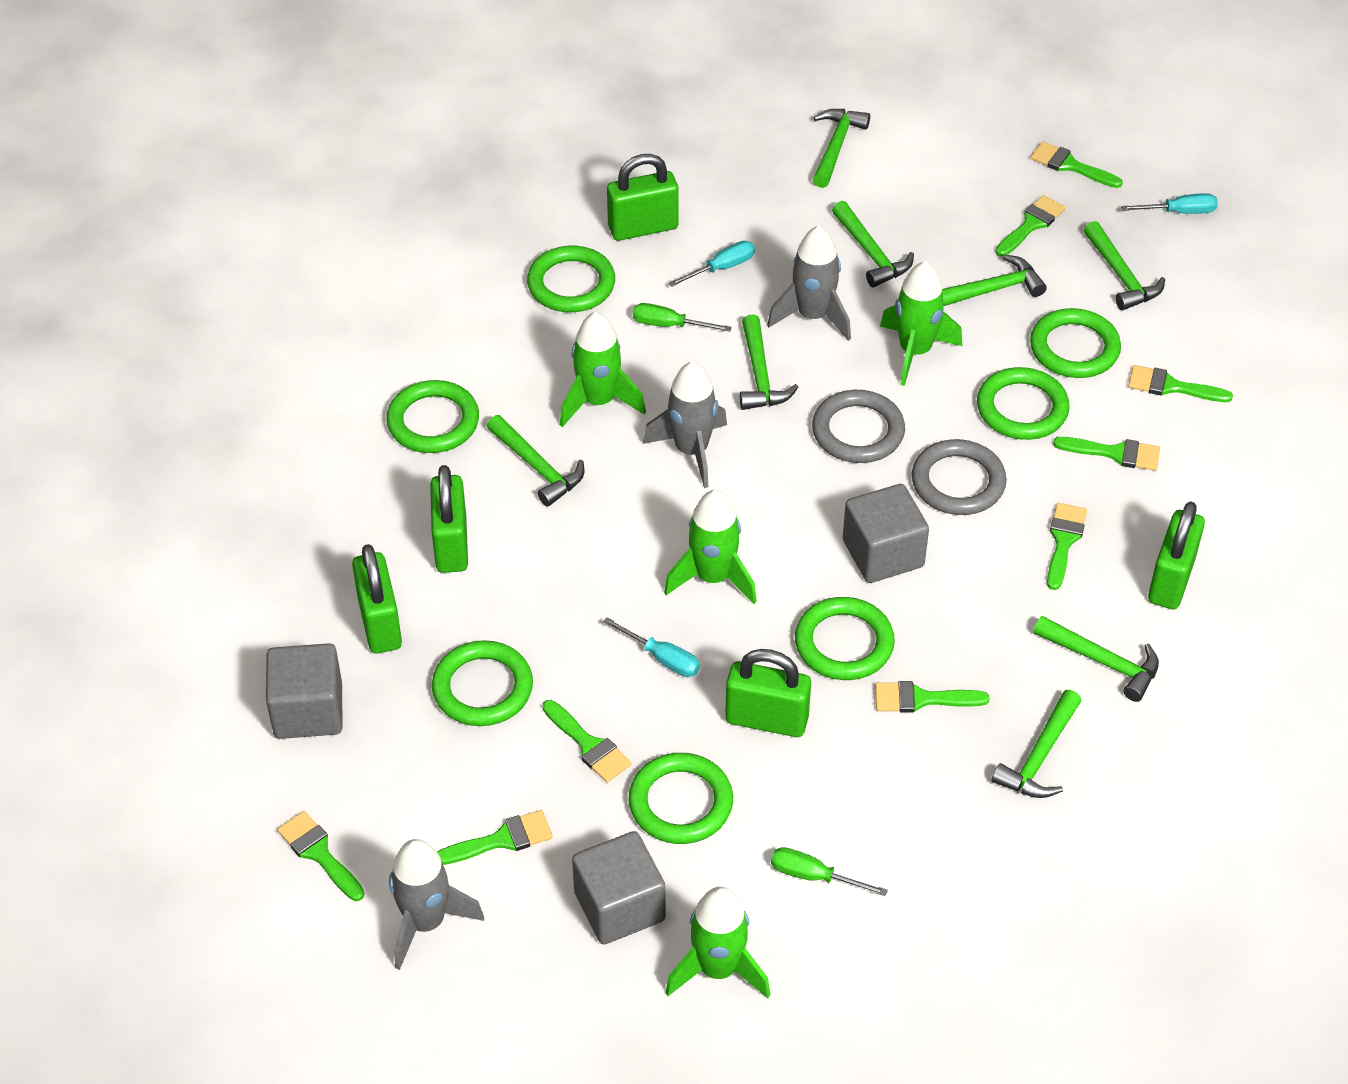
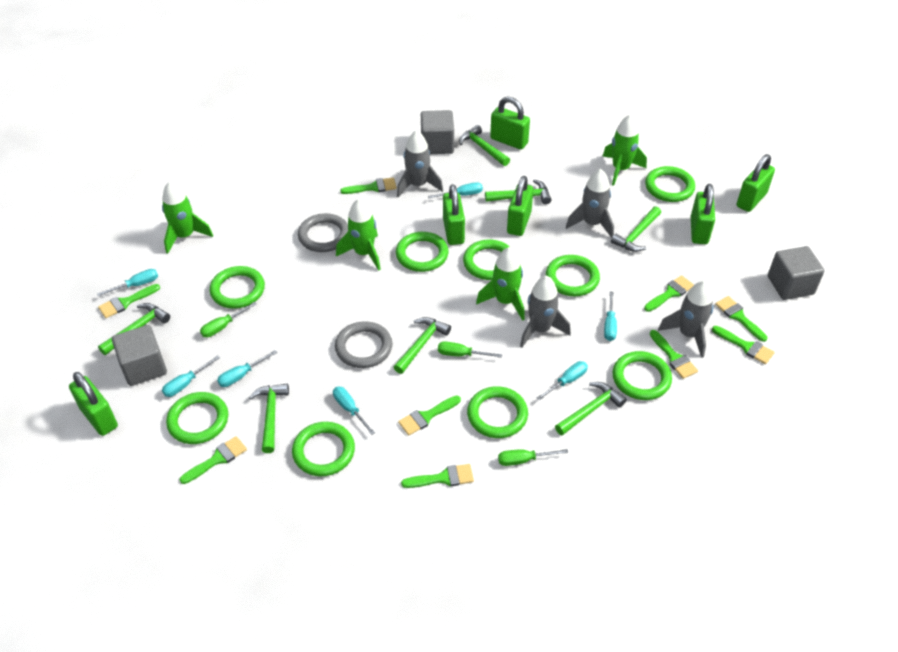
green hammer: [487,415,584,507] [740,314,798,410] [812,109,870,188] [832,201,914,288] [942,254,1047,306] [992,690,1081,798] [1033,616,1159,702] [1084,221,1165,311] = 8 -> [98,303,170,355] [249,384,289,453] [394,317,451,374] [459,125,510,166] [485,179,551,204] [555,382,627,436] [611,206,661,252] = 7
green padlock: [352,544,402,654] [430,465,468,573] [607,154,679,241] [725,649,811,737] [1148,501,1205,609] = 5 -> [69,372,118,436] [443,184,465,245] [490,96,530,149] [507,176,533,236] [691,184,715,244] [737,154,775,212] = 6
green ring: [386,380,479,453] [432,640,533,726] [527,246,615,312] [629,753,733,844] [795,597,895,680] [977,367,1070,440] [1030,308,1121,378] = 7 -> [166,392,228,444] [209,266,265,309] [292,422,355,477] [396,232,449,272] [463,240,511,280] [467,386,528,438] [546,255,600,296] [613,351,672,400] [645,166,695,202] = 9
green screwdriver: [633,303,732,332] [771,847,888,896] = 2 -> [200,302,256,337] [438,341,502,358] [498,449,568,466] = 3
grey rocket: [389,839,484,970] [643,361,727,488] [767,226,851,341] = 3 -> [397,130,443,197] [520,276,571,347] [566,169,614,238] [658,281,714,358] = 4
turquoise screwdriver: [603,617,700,677] [669,241,755,287] [1121,193,1218,214] = 3 -> [97,269,158,296] [162,355,220,397] [217,350,277,387] [333,386,375,435] [428,182,483,198] [537,361,588,400] [604,291,617,341] = 7

